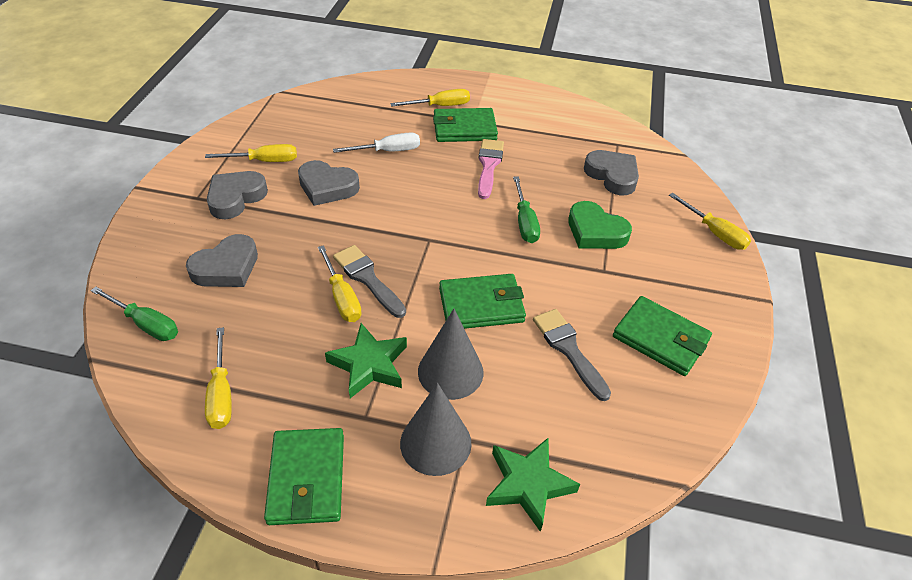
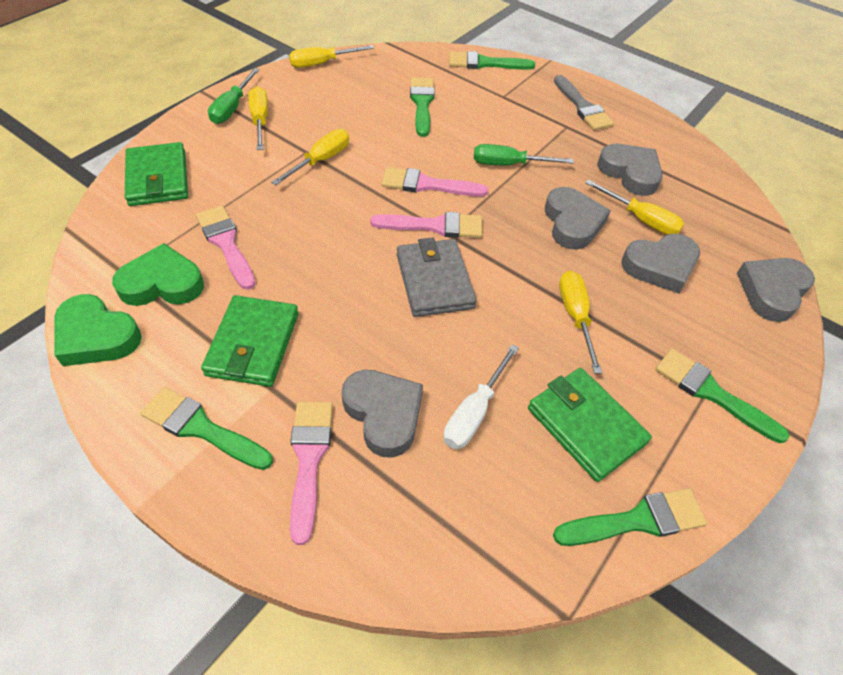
green brush: none = 0 -> [140,387,273,470] [410,77,435,137] [449,51,535,70] [553,488,707,546] [655,349,789,443] = 5
green heart: [568,201,632,249] = 1 -> [54,294,142,366] [112,243,204,306] = 2
green star: [325,323,407,398] [486,438,580,532] = 2 -> none = 0
green wallet: [264,428,344,525] [433,108,498,142] [439,274,526,329] [613,296,712,376] = 4 -> [125,142,188,206] [201,295,299,387] [528,368,652,482] = 3
grey brush: [333,245,406,318] [533,309,611,401] = 2 -> [554,75,614,130] = 1
grey cone: [400,383,472,476] [418,309,484,400] = 2 -> none = 0
grey heart: [186,234,258,287] [207,171,268,219] [298,160,360,206] [584,150,639,195] = 4 -> [341,370,423,458] [545,187,611,250] [597,144,663,196] [621,234,700,294] [737,258,815,322] = 5
grey wallet: none = 0 -> [397,237,477,317] = 1
pink brush: [478,139,504,199] = 1 -> [196,206,256,290] [290,401,333,545] [370,212,482,238] [381,167,488,197] = 4

